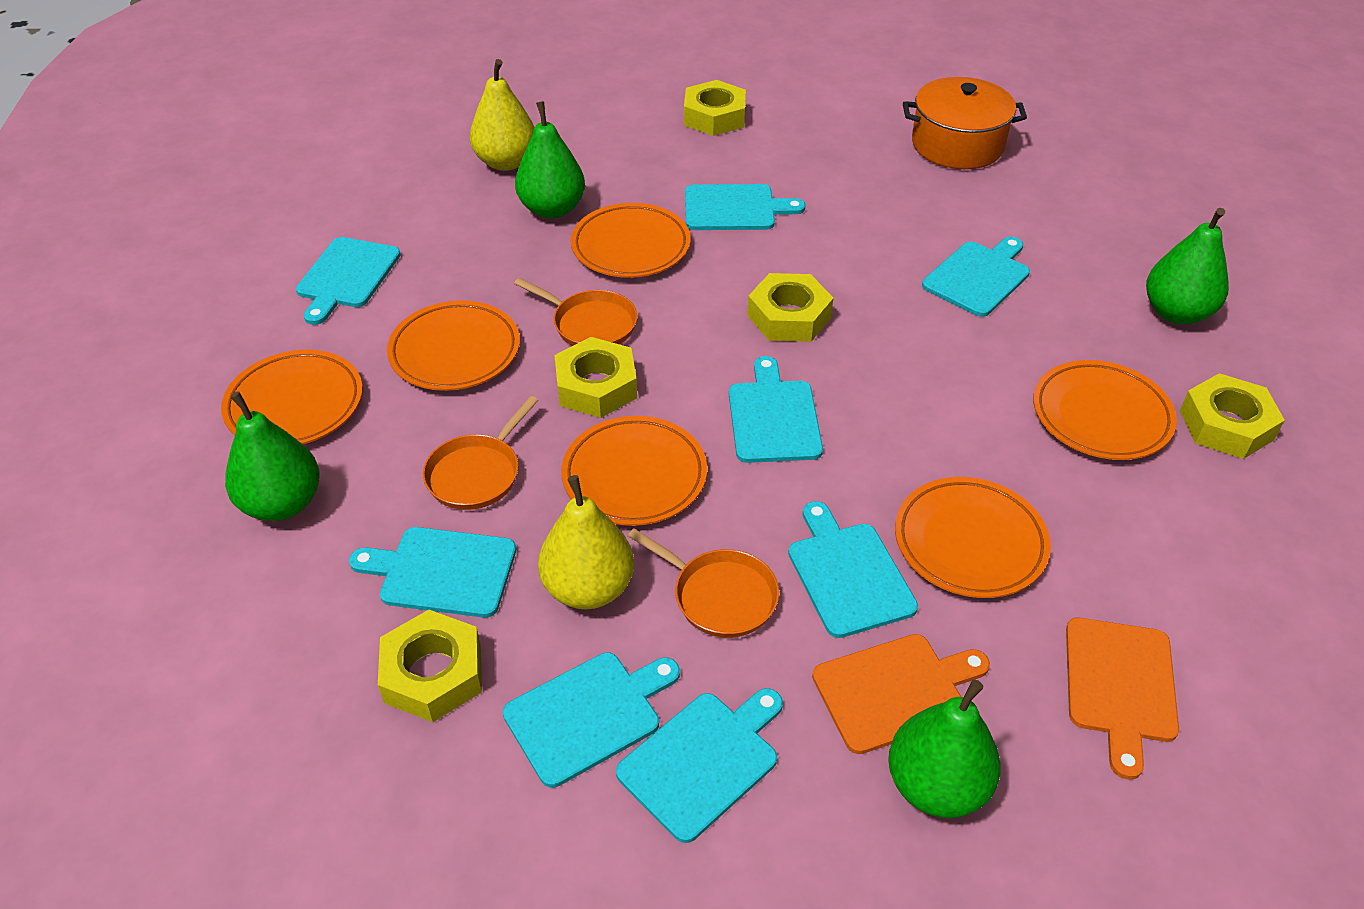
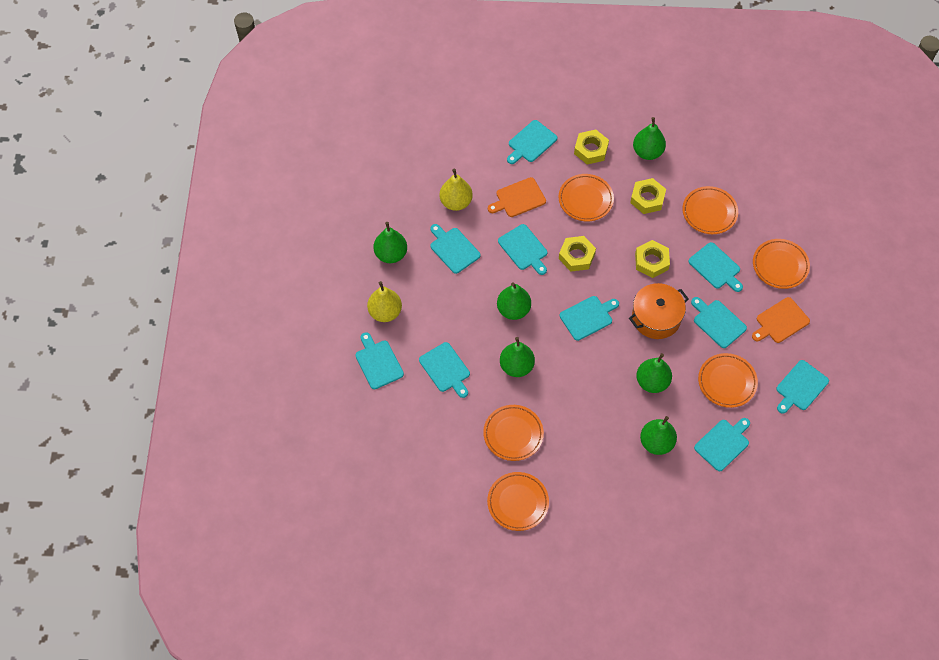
green pear: [225,391,320,521] [515,101,585,219] [888,679,1001,818] [1146,208,1229,324] = 4 -> [374,222,407,263] [497,282,531,320] [500,337,535,377] [633,117,666,160] [636,353,672,393] [640,416,677,455] = 6
orange pan: [423,396,538,510] [514,278,638,346] [628,528,779,638] = 3 -> none = 0
turquoise cutting board: [296,237,401,325] [349,527,516,618] [503,652,680,788] [616,688,783,843] [685,184,805,230] [729,356,823,463] [788,501,918,638] [922,237,1030,317] = 8 -> [355,332,404,389] [419,342,470,398] [430,224,481,274] [498,224,547,275] [507,120,558,164] [560,296,619,341] [688,242,743,292] [691,297,747,348] [694,418,750,471] [776,360,829,414] = 10
yellow nut: [378,610,482,722] [554,337,637,418] [684,80,746,136] [747,273,833,342] [1180,373,1285,459] = 5 -> [559,236,596,272] [574,129,609,165] [630,178,666,214] [635,240,670,278] = 4

